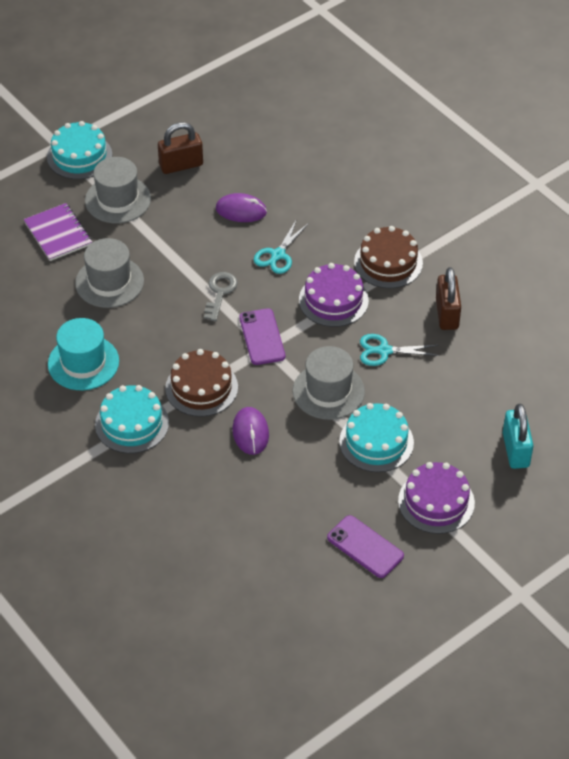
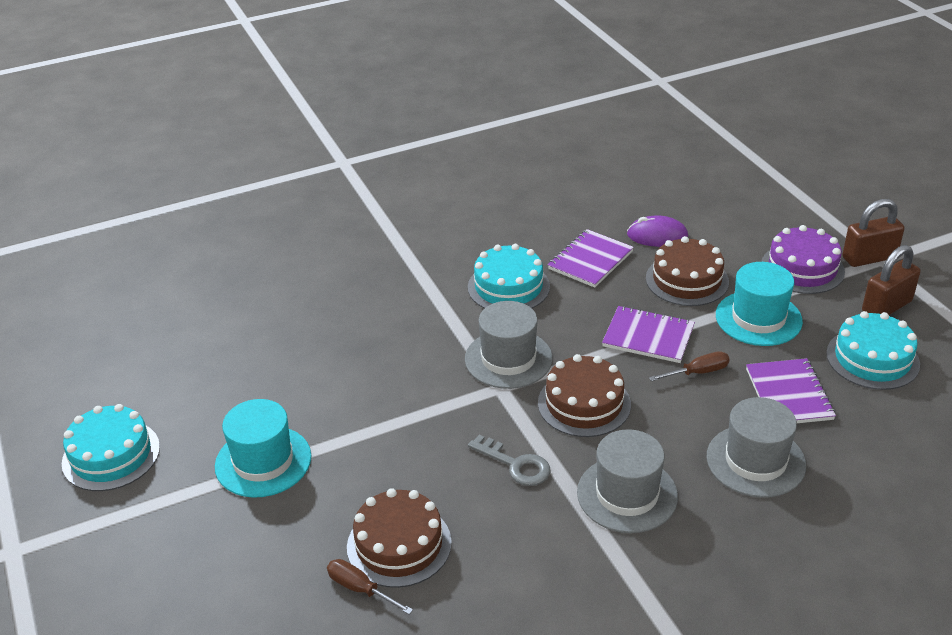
brown cake: [165,349,238,417] [354,226,423,288] = 2 -> [347,488,452,588] [538,354,631,437] [646,236,729,306] = 3
brown screwdriver: none = 0 -> [327,559,413,614] [649,351,730,381] = 2
purple cake: [299,263,369,327] [398,462,475,534] = 2 -> [761,225,845,294] = 1
purple mouse: [216,193,267,222] [232,407,269,455] = 2 -> [627,215,688,247] = 1
purple notebook: [24,203,92,261] = 1 -> [548,229,634,288] [602,306,695,363] [746,358,836,423] = 3
purple phone: [239,308,285,365] [327,515,404,578] = 2 -> none = 0
turquoise hat: [48,318,119,390] = 1 -> [215,399,311,498] [716,262,803,346] = 2
turquoise padlock: [503,404,534,469] = 1 -> none = 0
turquoise scissors: [254,219,309,274] [360,334,439,366] = 2 -> none = 0

